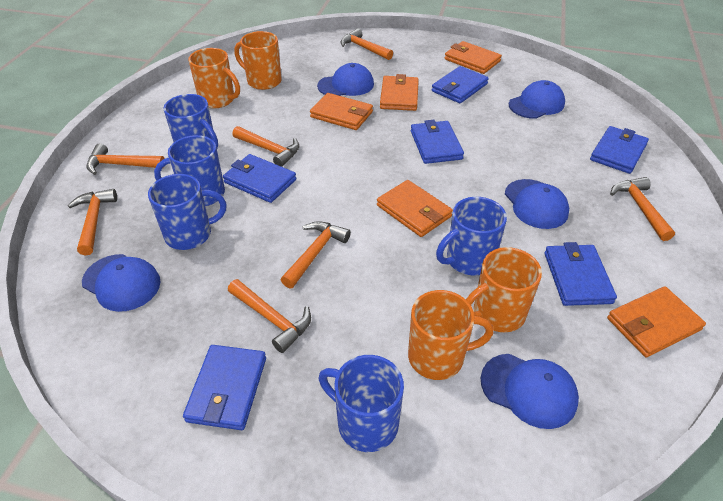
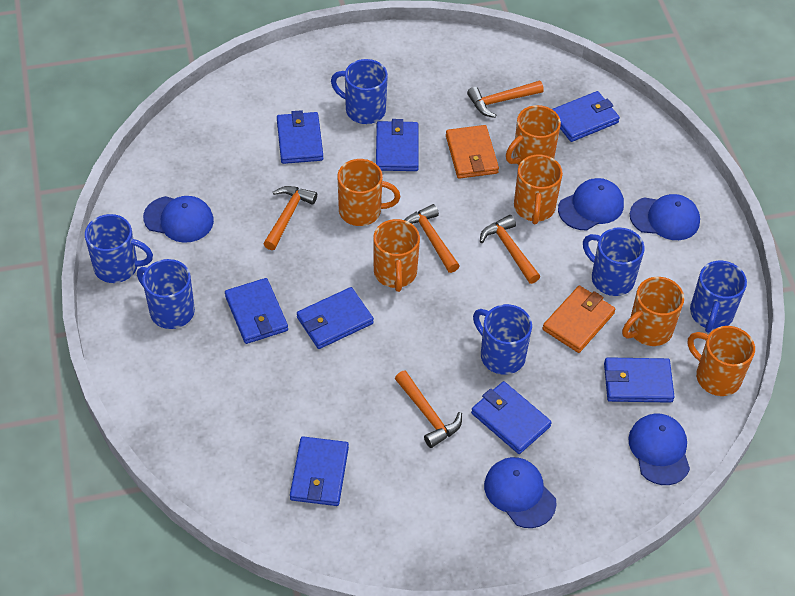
blue mug: [148,174,226,250] [154,135,225,206] [164,94,218,148] [319,355,404,452] [436,197,507,275] = 5 -> [85,214,153,283] [137,259,195,329] [331,59,388,124] [473,304,532,375] [583,227,645,296] [690,261,747,333] = 6
blue wallet: [183,345,266,430] [223,154,296,203] [411,120,464,164] [432,66,489,103] [545,242,617,306] [590,126,649,174] = 6 -> [225,278,288,344] [277,110,323,164] [290,436,349,506] [297,287,374,349] [376,119,419,171] [471,381,552,454] [552,91,620,142] [604,357,675,403] = 8
orange hammer: [68,189,117,255] [86,143,165,175] [228,279,311,353] [233,126,299,167] [281,221,351,288] [341,28,393,60] [610,177,675,241] = 7 -> [263,186,317,250] [395,370,462,448] [405,204,460,273] [467,80,544,118] [480,215,540,284] = 5
orange mug: [188,48,240,108] [234,31,281,90] [408,290,493,380] [466,247,542,332] = 4 -> [338,159,400,226] [373,219,420,292] [506,105,561,165] [514,155,563,224] [622,277,684,346] [688,326,755,396] = 6
orange wallet: [310,93,373,130] [377,180,453,237] [380,74,419,111] [445,41,502,74] [607,286,706,358] = 5 -> [446,125,499,179] [542,285,616,353] = 2

